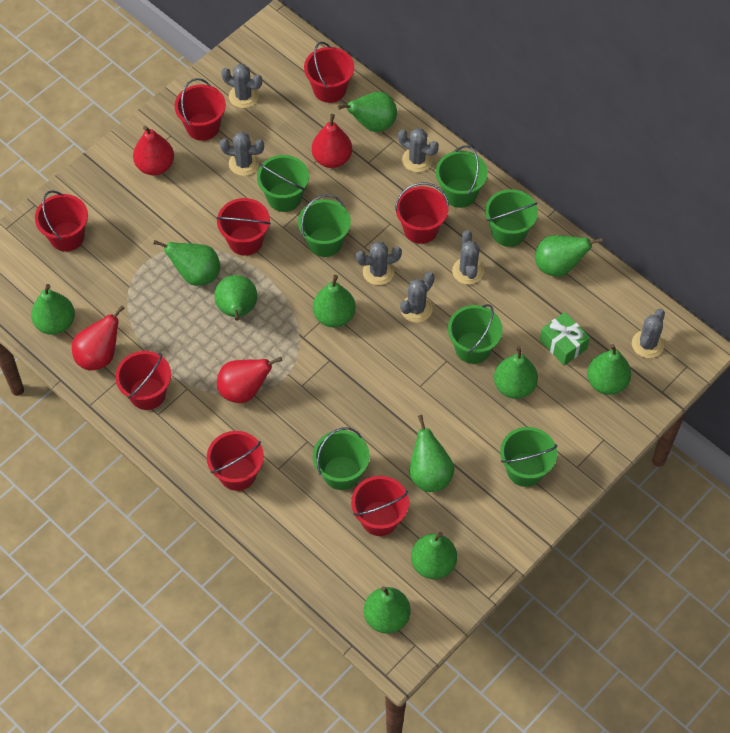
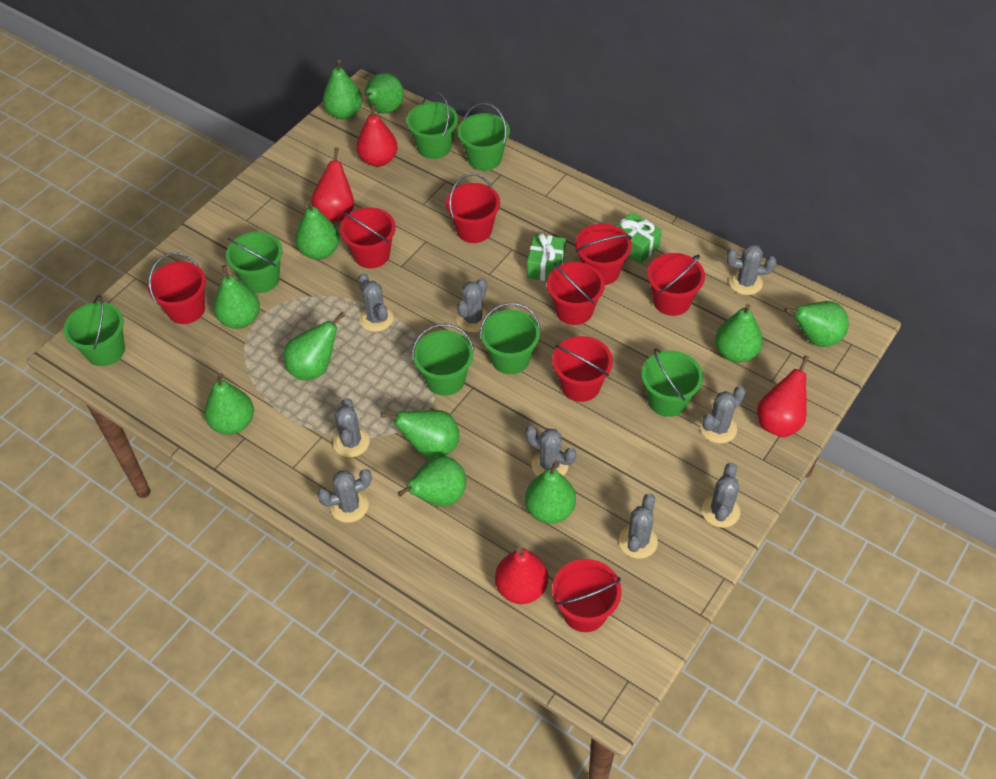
green gift: [540,312,590,366] = 1 -> [527,233,566,281] [616,212,662,264] = 2
grey cactus: [220,132,264,176] [221,64,262,108] [356,241,402,285] [398,128,439,172] [400,272,435,323] [452,230,484,284] [632,309,665,358] = 7 -> [317,469,372,523] [333,398,370,457] [358,273,393,332] [456,278,490,332] [525,426,576,476] [619,494,658,559] [700,386,746,443] [702,463,740,528] [726,244,776,295] = 9

